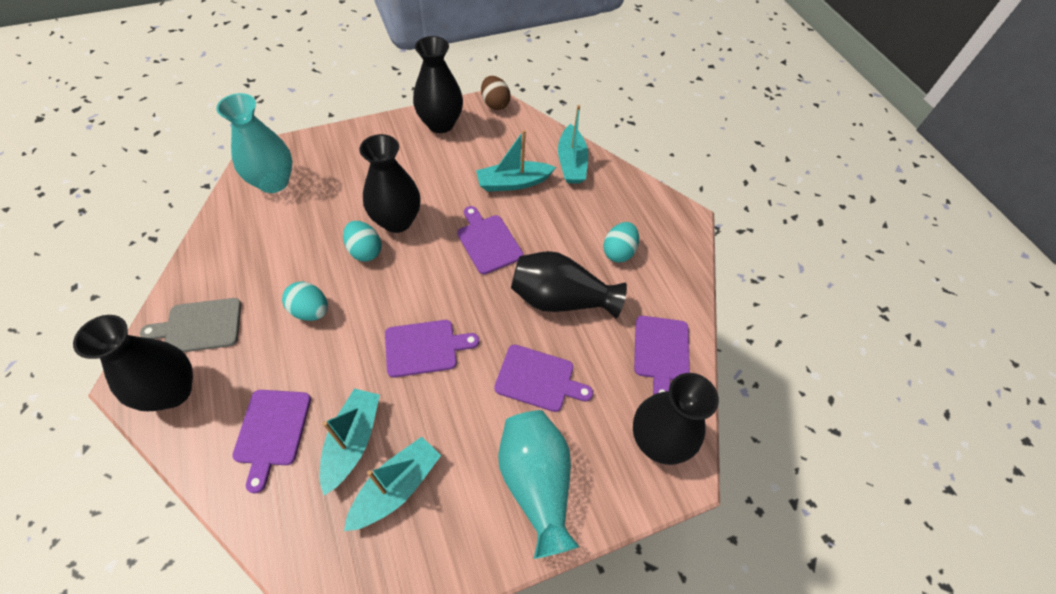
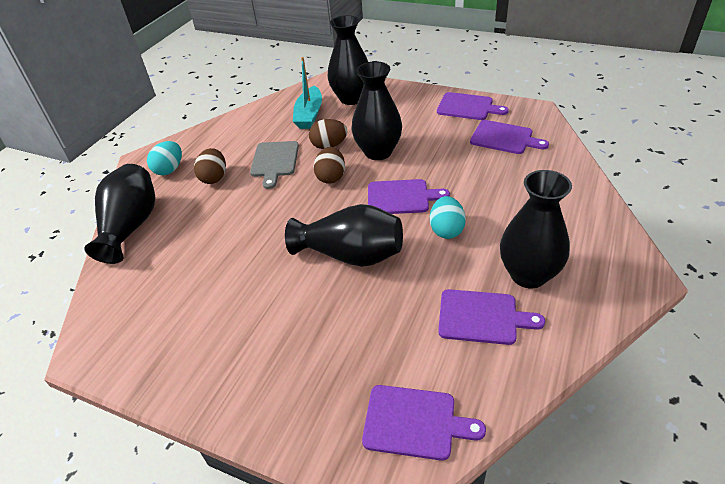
brown egg: [481,76,511,110] = 1 -> [194,148,226,184] [309,119,347,149] [313,147,345,184] = 3
turquoise boat: [320,388,380,495] [344,437,441,531] [476,130,556,192] [558,105,588,183] = 4 -> [293,57,322,129] = 1
turquoise egg: [282,281,328,321] [343,221,381,261] [603,222,639,263] = 3 -> [147,141,182,175] [430,196,466,239] = 2
turquoise vase: [216,93,292,193] [498,410,580,559] = 2 -> none = 0

